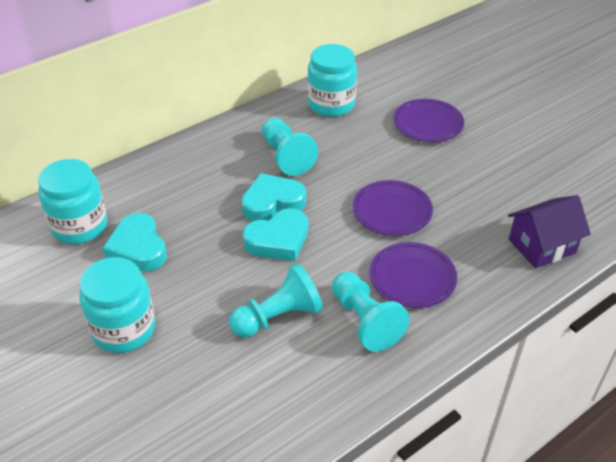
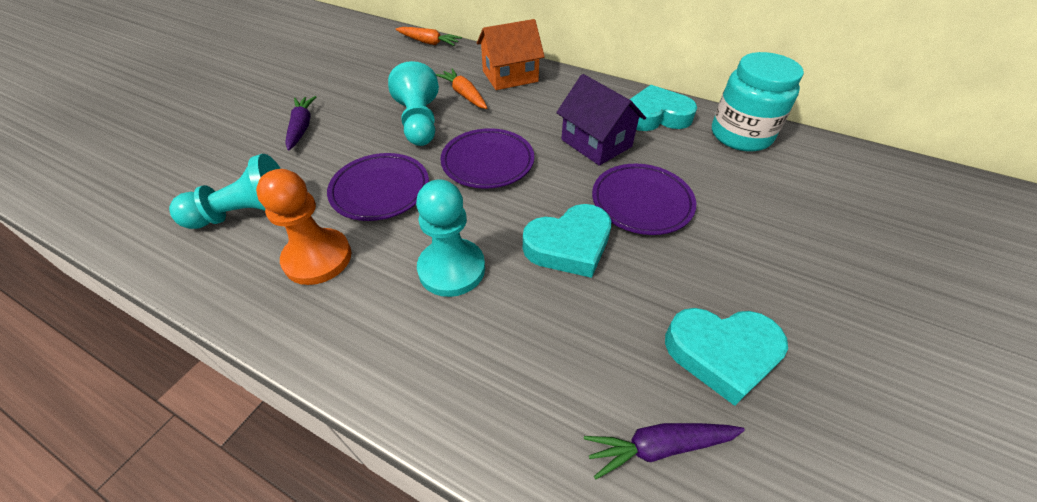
orange carrot: none = 0 -> [396,27,462,46] [436,68,487,109] = 2
orange house: none = 0 -> [477,19,545,90] = 1
orange pawn: none = 0 -> [256,169,351,285] = 1
purple carrot: none = 0 -> [285,96,316,151] [584,423,745,479] = 2
turquoise jar: [38,159,108,244] [79,257,155,353] [307,44,357,117] = 3 -> [712,52,804,151] = 1

